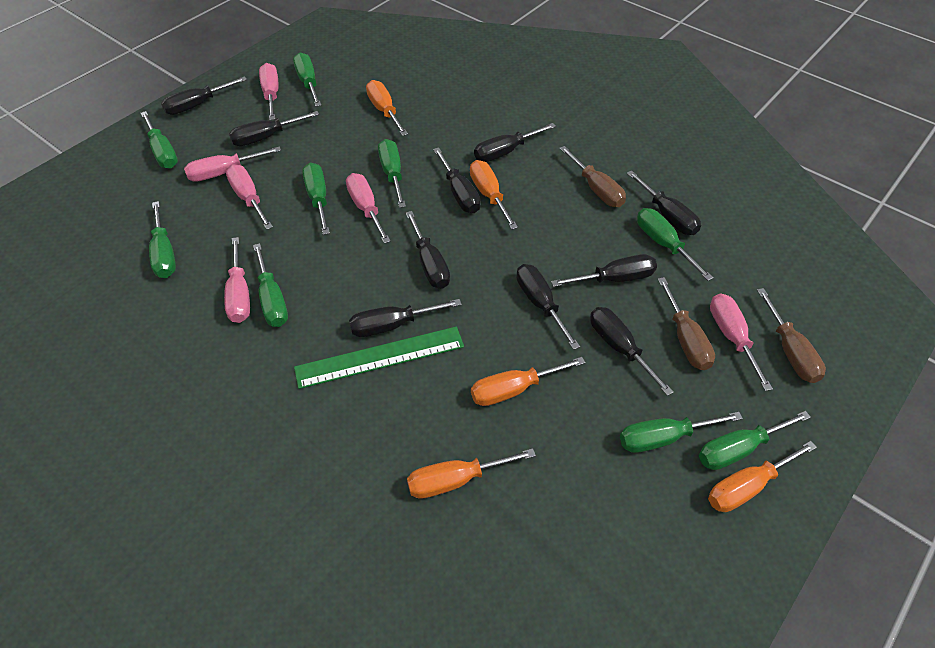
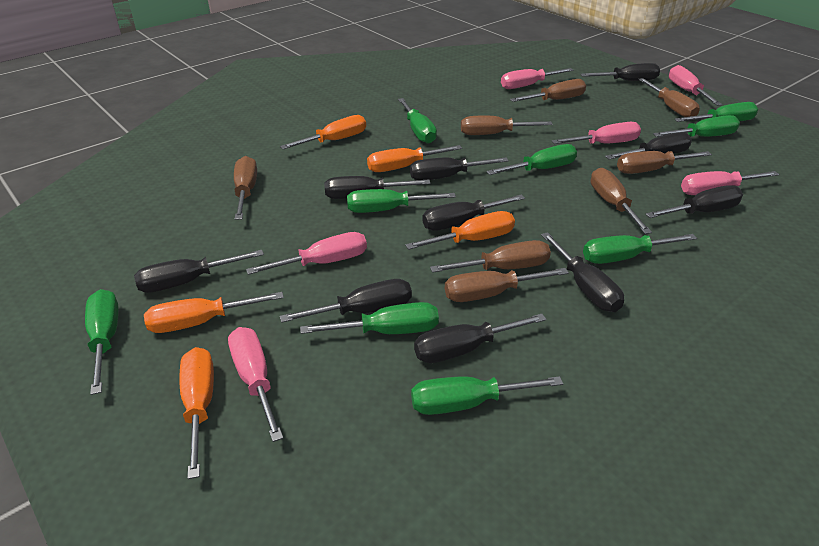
brown screwdriver: [559,146,626,207] [658,277,715,370] [757,288,826,383] = 3 -> [234,156,257,220] [430,240,551,273] [445,268,569,302] [461,116,552,135] [510,79,586,102] [591,168,652,234] [617,151,712,174] [638,78,700,117] = 8
green ruler: [294,326,464,389] = 1 -> none = 0

